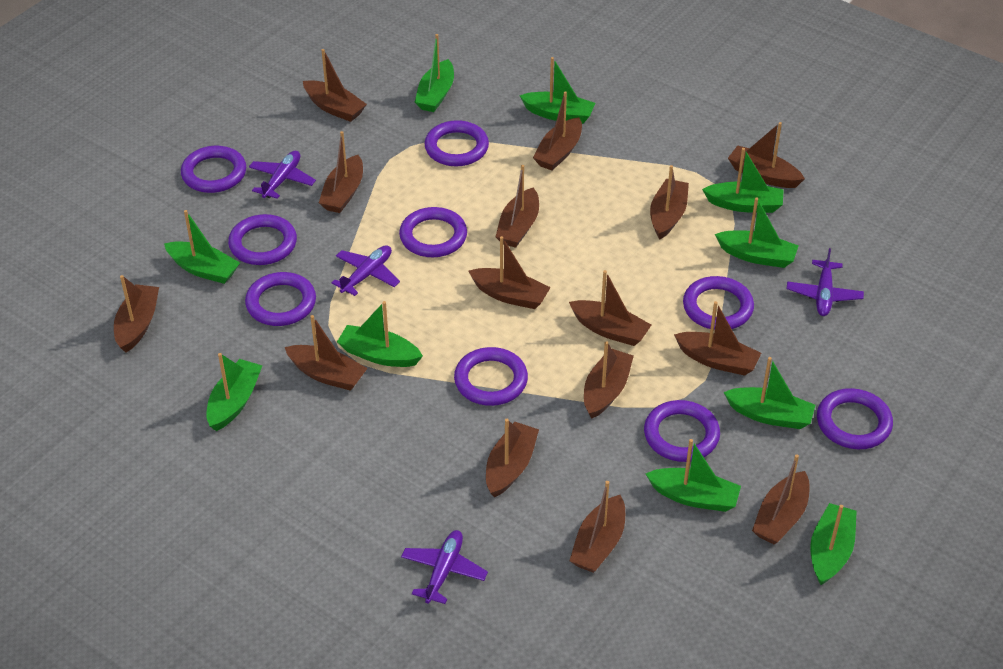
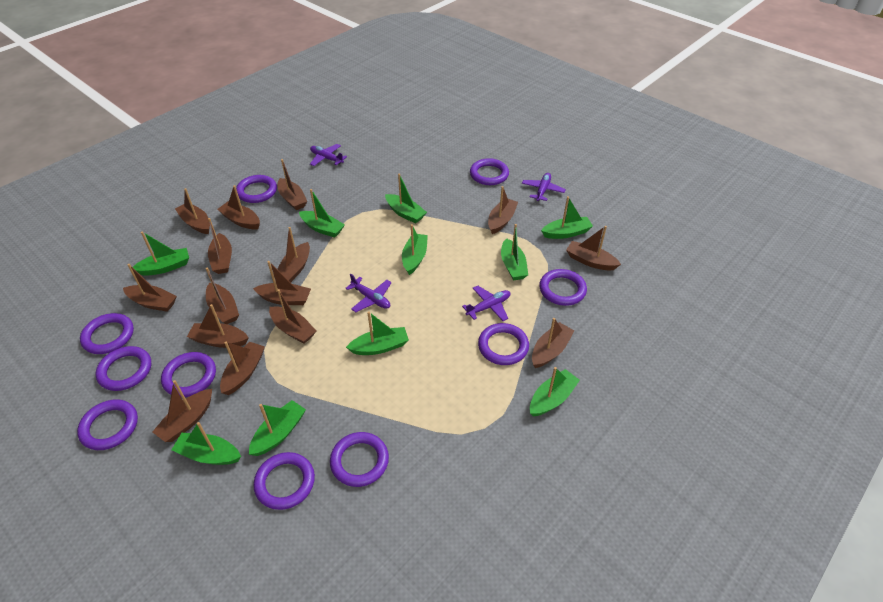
purple ring: [181,146,246,193] [228,214,297,265] [245,272,316,326] [399,207,467,257] [425,120,489,166] [454,347,528,406] [644,400,720,462] [683,276,754,330] [817,388,893,449] = 9 -> [77,399,138,450] [80,313,134,354] [96,346,151,391] [161,352,216,397] [236,175,277,203] [254,452,315,510] [330,432,389,487] [470,158,509,185] [478,323,529,365] [539,269,587,306] = 10

